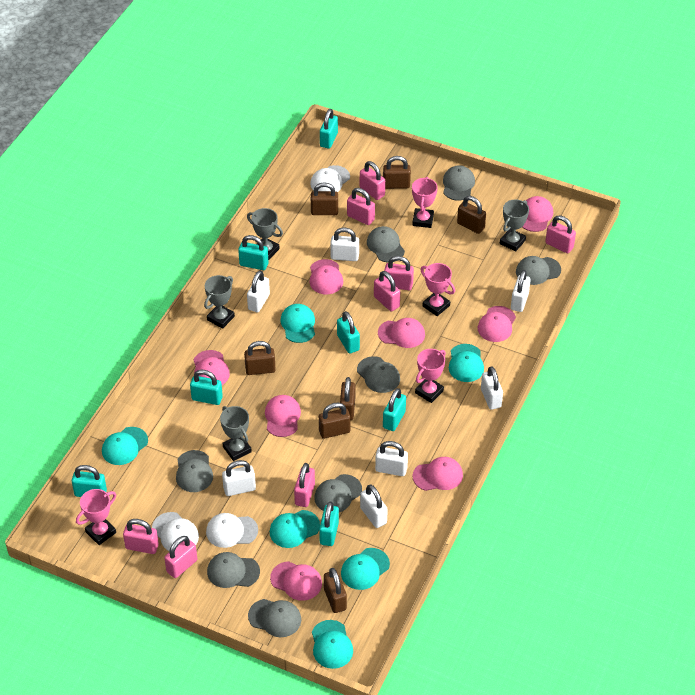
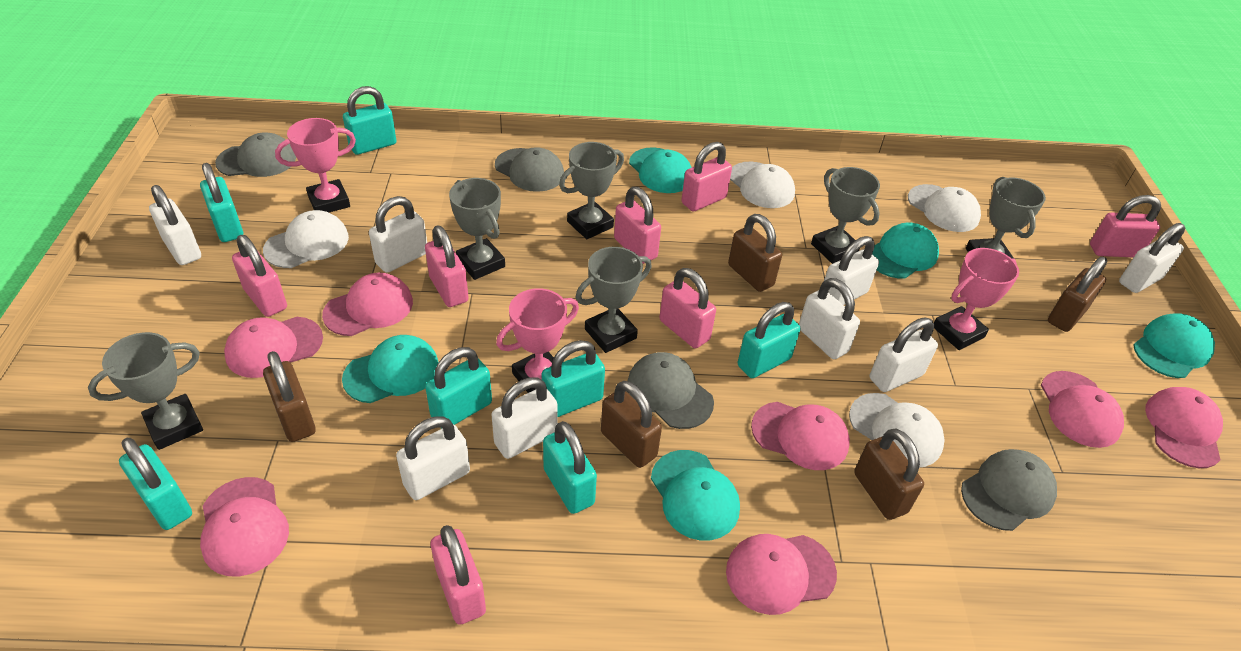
brown padlock: [244,341,276,375] [311,182,338,215] [319,403,350,439] [324,568,347,613] [340,377,355,420] [383,156,411,189] [457,196,486,234] = 7 -> [263,351,316,442] [601,381,662,468] [728,214,782,292] [854,429,924,520] [1048,257,1108,332] = 5
grey cap: [176,450,213,492] [207,552,260,588] [248,599,301,637] [314,474,362,512] [357,356,400,393] [367,226,405,262] [443,165,475,201] [516,256,561,285] = 8 -> [215,132,296,177] [495,147,564,192] [628,352,714,429] [961,449,1057,531] = 4
grey trophy: [204,275,235,329] [220,406,252,461] [247,208,283,260] [500,199,529,252] = 4 -> [88,332,203,450] [449,178,505,280] [559,142,624,239] [576,247,652,353] [811,167,880,264] [966,177,1046,258] = 6
pink cap: [194,350,230,385] [265,395,301,437] [270,561,322,601] [310,259,343,294] [378,318,425,348] [412,457,463,491] [478,306,516,342] [522,196,553,232] = 8 -> [200,477,289,576] [224,317,323,378] [322,273,413,336] [726,534,837,615] [751,402,850,470] [1041,371,1124,448] [1145,387,1223,468] = 7
pink padlock: [123,519,159,554] [164,536,197,578] [294,463,315,507] [347,188,375,225] [360,161,385,200] [374,271,400,311] [384,256,414,290] [545,216,576,253] = 8 -> [232,235,287,317] [425,225,469,307] [431,525,486,625] [614,187,661,264] [659,268,716,348] [681,142,732,211] [1090,195,1161,258] = 7
pink trophy: [76,489,116,545] [412,177,438,228] [415,349,446,403] [421,263,455,316] = 4 -> [275,118,356,213] [496,288,579,393] [934,248,1019,350] = 3
turquoise cap: [102,427,148,465] [270,510,320,548] [281,304,315,343] [312,620,353,669] [341,548,390,590] [449,344,484,382] = 6 -> [342,335,438,403] [629,147,692,193] [651,450,740,541] [872,222,939,278] [1133,313,1215,378] = 5
white cap: [152,512,199,551] [206,513,258,548] [310,165,350,192] = 3 -> [263,210,349,268] [730,162,795,208] [849,393,945,467] [908,184,981,232] = 4
white padlock: [222,460,256,496] [247,271,270,312] [330,228,359,261] [360,484,388,528] [375,441,408,476] [481,366,503,410] [511,270,531,312] = 7 -> [149,185,201,265] [369,196,427,273] [396,416,470,500] [491,377,558,459] [799,278,860,359] [824,236,879,305] [870,317,938,392] [1119,223,1185,293] = 8

